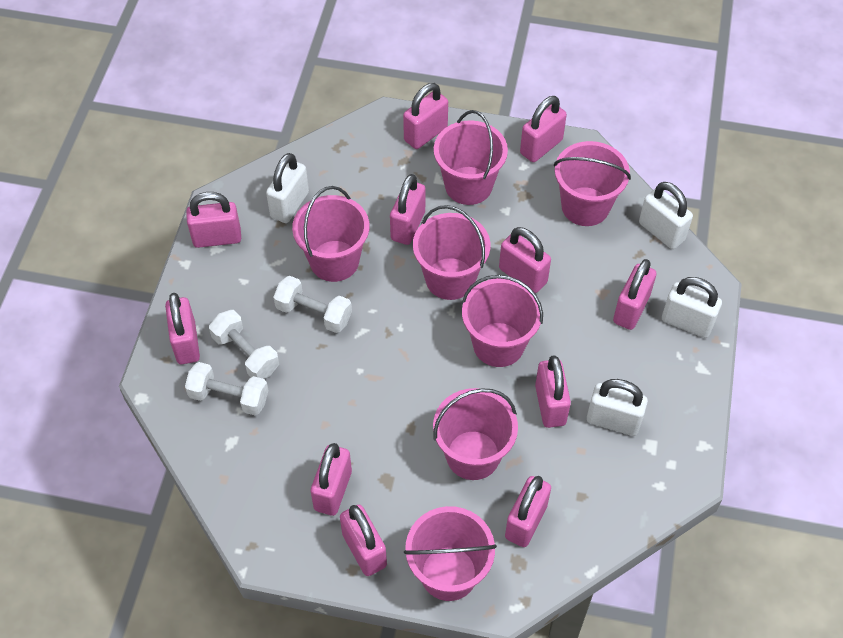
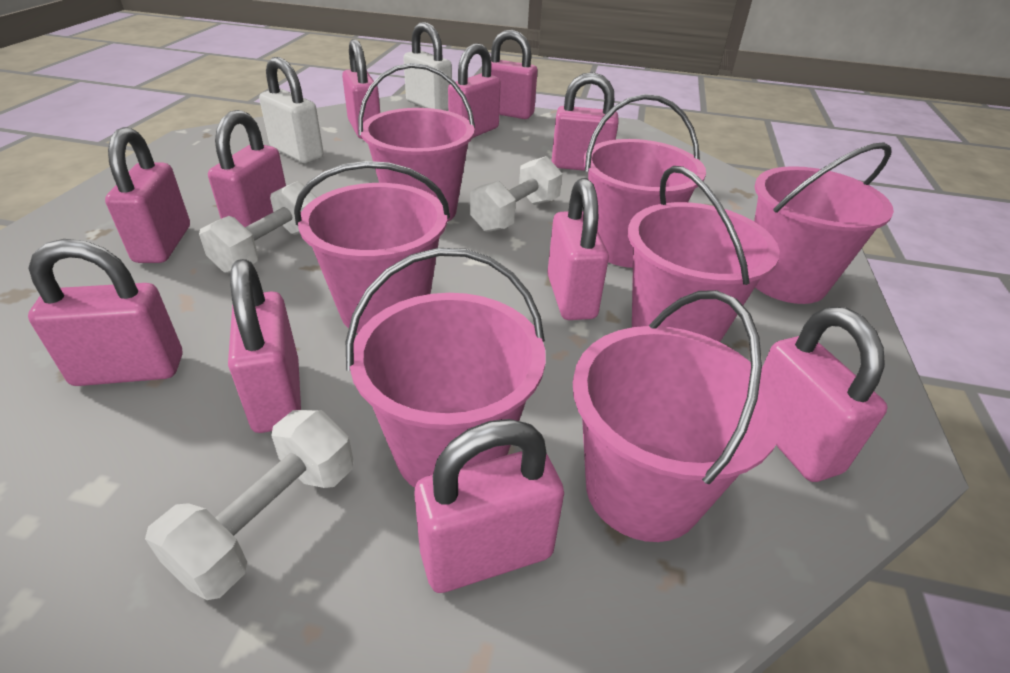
white padlock: [266,153,309,223] [587,379,648,436] [639,182,693,249] [662,277,722,338] = 4 -> [259,57,324,163] [403,22,452,111] = 2

